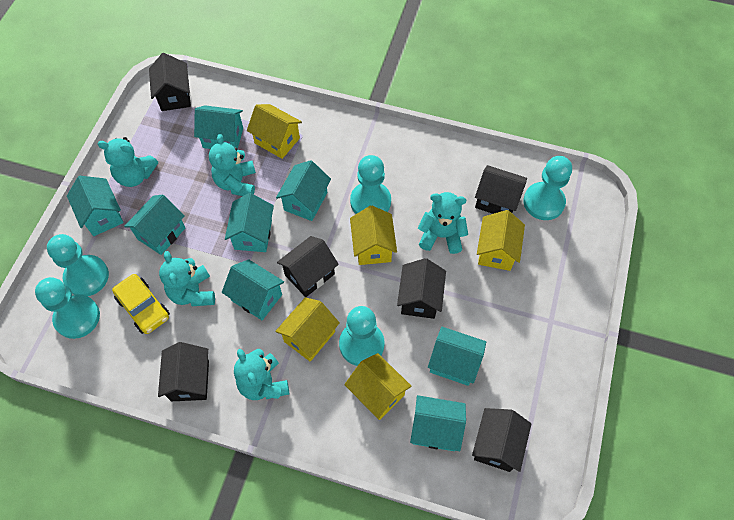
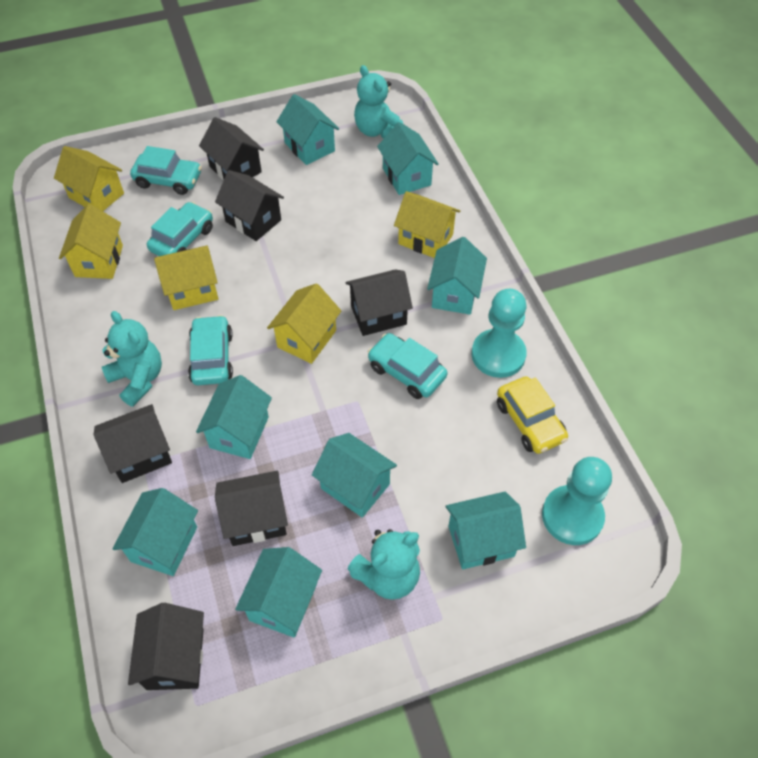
turquoise car: none = 0 -> [130,146,202,195] [147,202,213,256] [188,315,233,385] [368,333,447,399] = 4
turquoise pawn: [35,277,100,339] [47,234,109,296] [339,306,385,366] [350,155,391,214] [523,156,572,220] = 5 -> [472,289,527,378] [542,457,612,545] = 2
turquoise teddy bear: [98,137,158,187] [159,251,215,306] [209,134,256,196] [234,349,289,400] [418,192,468,254] = 5 -> [102,311,162,407] [347,529,420,600] [354,65,403,138] = 3

